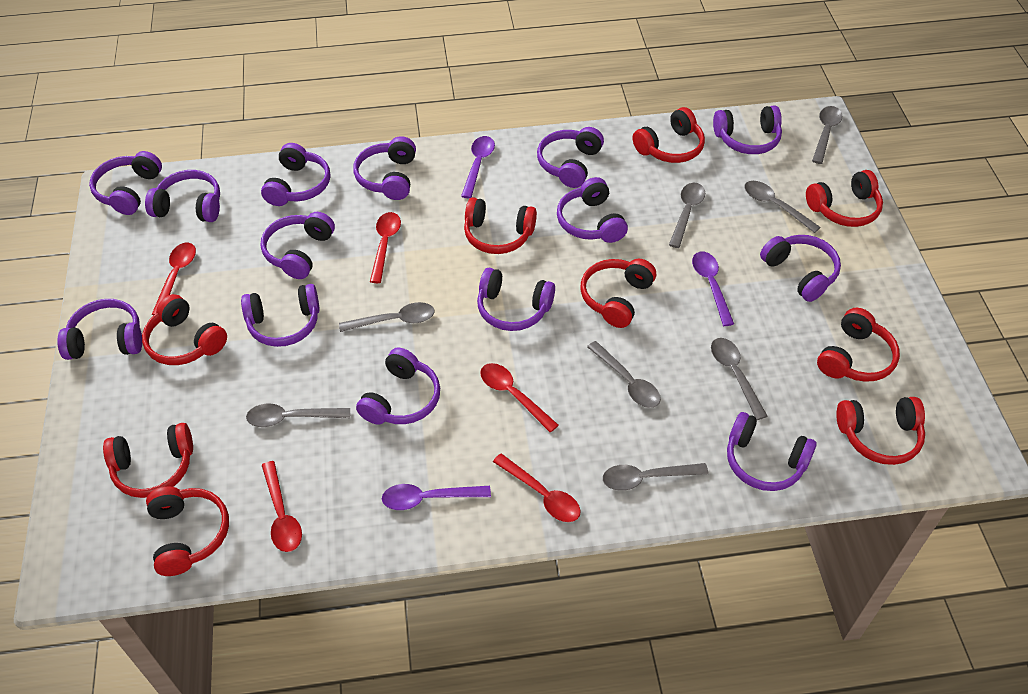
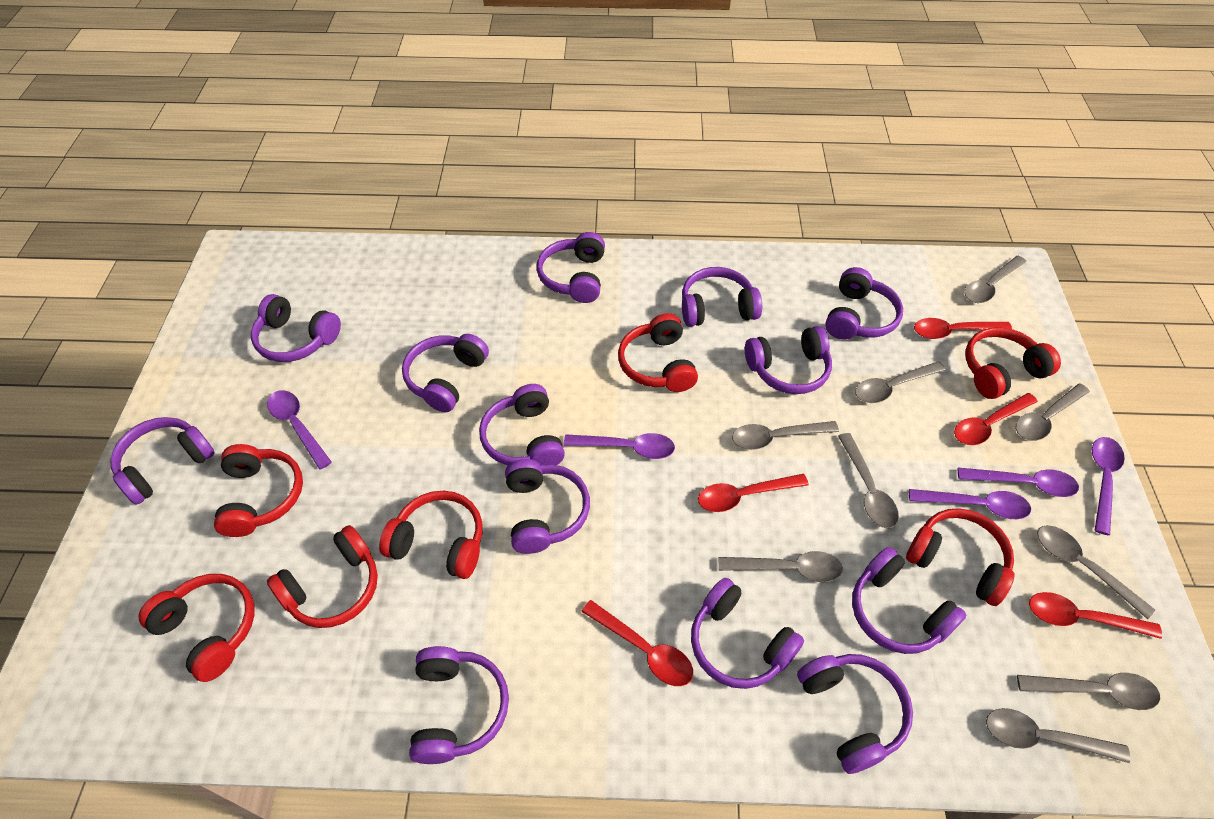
grey spoon: [246,404,350,427] [339,302,435,332] [587,341,661,408] [603,463,708,491] [669,183,705,248] [711,338,768,420] [744,181,821,233] [812,106,842,164] = 8 -> [718,551,843,582] [732,421,839,450] [838,433,899,528] [855,361,946,403] [964,256,1026,303] [986,708,1130,763] [1016,383,1090,441] [1017,673,1160,710] [1037,525,1155,619] = 9
purple headphones: [57,299,142,360] [89,151,162,215] [145,170,220,222] [241,284,320,347] [260,212,335,279] [261,143,330,206] [353,136,416,200] [356,348,440,425] [477,268,555,331] [537,127,604,188] [557,177,628,243] [713,105,782,154] [727,412,817,491] [760,235,841,302] = 14 -> [110,417,215,505] [251,294,341,362] [402,334,489,412] [409,646,509,764] [479,384,565,465] [505,459,590,554] [537,232,605,303] [682,267,762,327] [691,578,804,689] [745,326,832,394] [797,654,913,774] [825,267,903,339] [852,547,966,654] = 13
purple spoon: [382,484,491,510] [461,136,495,199] [692,252,734,326] = 3 -> [267,390,332,469] [564,433,675,459] [909,489,1031,519] [958,468,1079,497] [1092,437,1125,535] = 5
red headphones: [103,423,193,498] [142,294,227,365] [146,487,229,576] [464,197,537,254] [580,259,656,328] [633,107,705,163] [806,170,883,227] [817,308,900,382] [836,397,925,465] = 9 -> [138,574,255,682] [214,444,303,537] [267,525,378,628] [379,491,483,579] [618,313,698,392] [906,508,1015,606] [965,327,1061,399] = 7

